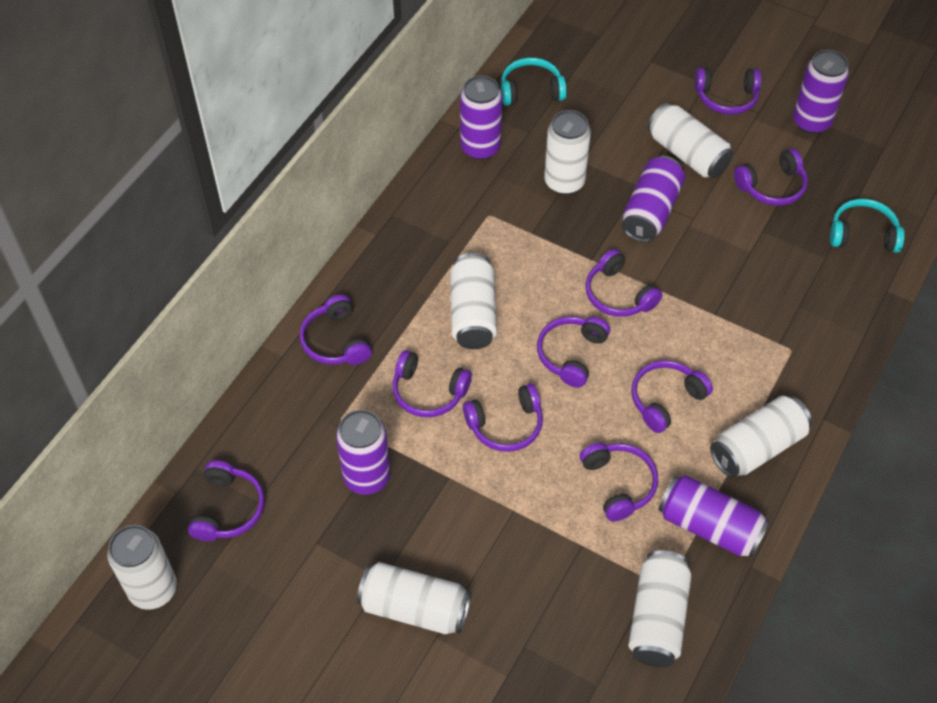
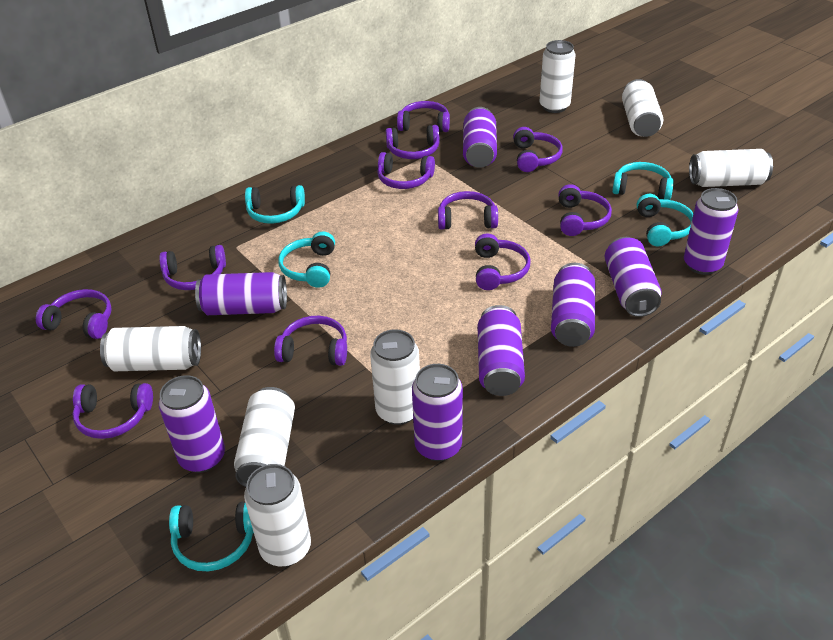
purple can: [336,410,390,495] [460,75,502,160] [622,156,685,242] [658,475,770,558] [793,49,849,134] = 5 -> [159,375,225,473] [195,272,287,315] [412,364,463,461] [463,107,497,168] [478,305,525,396] [551,263,596,347] [605,237,662,317] [684,188,738,275] = 8
purple headphones: [188,460,265,541] [299,294,372,365] [392,350,472,417] [463,384,543,452] [537,317,610,388] [580,443,658,522] [586,249,662,317] [631,360,713,433] [695,68,761,115] [734,149,808,206] = 10 -> [36,289,112,339] [73,383,153,439] [159,245,226,290] [274,316,347,366] [377,152,435,189] [386,125,440,159] [397,101,450,132] [438,191,498,230] [475,233,531,290] [513,127,563,172] [558,184,612,236] = 11
turquoise headphones: [501,58,567,106] [830,199,905,253] = 2 -> [169,502,254,571] [245,185,305,224] [278,231,335,288] [612,162,674,200] [636,194,693,246] = 5

